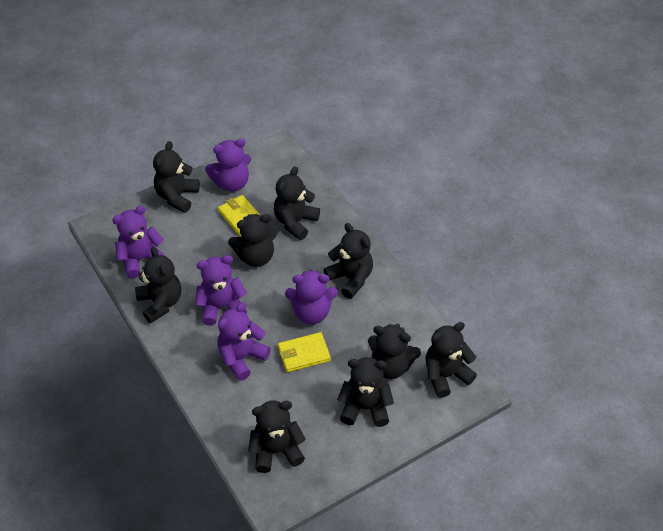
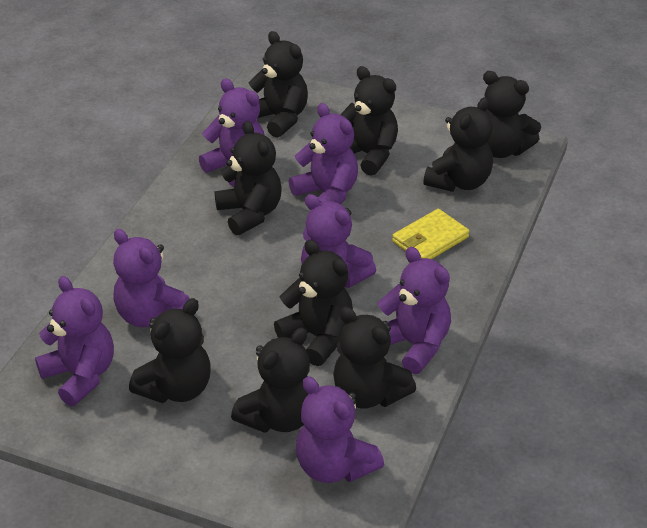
purple teddy bear: [112,205,165,278] [195,255,247,326] [205,138,251,192] [217,302,271,381] [285,269,338,324] = 5 -> [35,276,114,406] [113,229,190,327] [199,79,265,188] [289,103,358,204] [296,376,384,483] [301,194,376,288] [377,247,451,374] = 7
yellow wallet: [218,195,260,236] [278,332,331,372] = 2 -> [392,209,469,259] = 1

